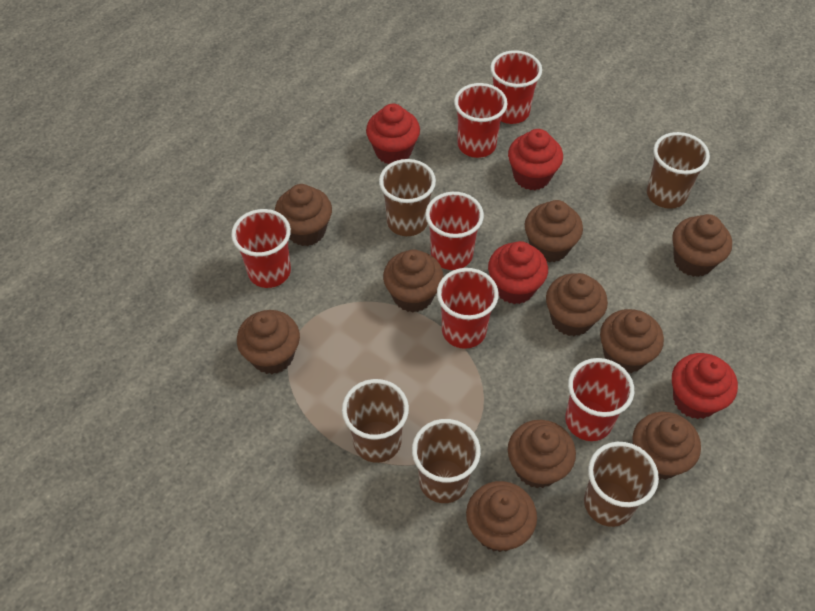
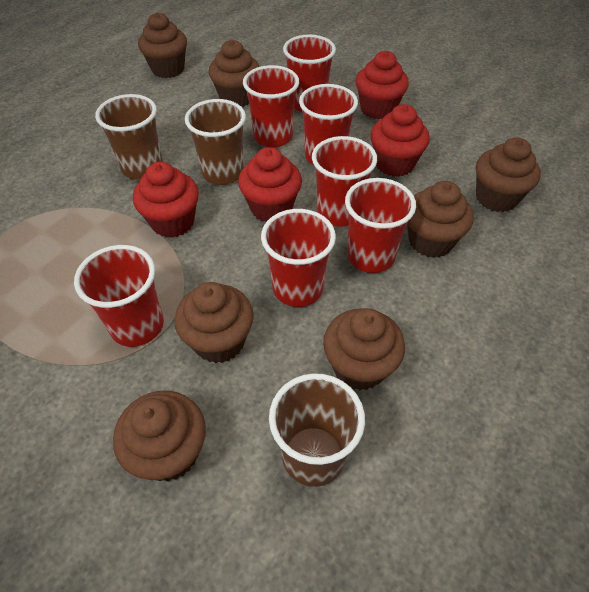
brown cup: [342,379,409,463] [379,159,436,236] [412,419,481,503] [584,442,659,527] [647,132,710,209] = 5 -> [95,94,163,180] [185,99,246,185] [269,373,365,487] = 3
brown cupcake: [237,310,300,374] [275,184,332,246] [383,250,443,313] [466,481,537,552] [508,420,576,488] [525,200,583,263] [546,273,608,336] [600,309,664,373] [632,412,701,480] [672,214,732,277] = 10 -> [113,390,206,482] [138,12,187,78] [174,282,254,363] [209,40,260,107] [323,308,405,390] [407,181,473,258] [476,137,541,212] = 7
red cup: [231,209,291,288] [425,192,484,270] [437,268,499,349] [454,83,508,158] [490,50,542,124] [565,358,634,441] = 6 -> [74,245,164,347] [243,65,299,147] [261,209,336,307] [283,35,336,112] [299,84,358,165] [312,136,377,227] [345,178,416,273] = 7

